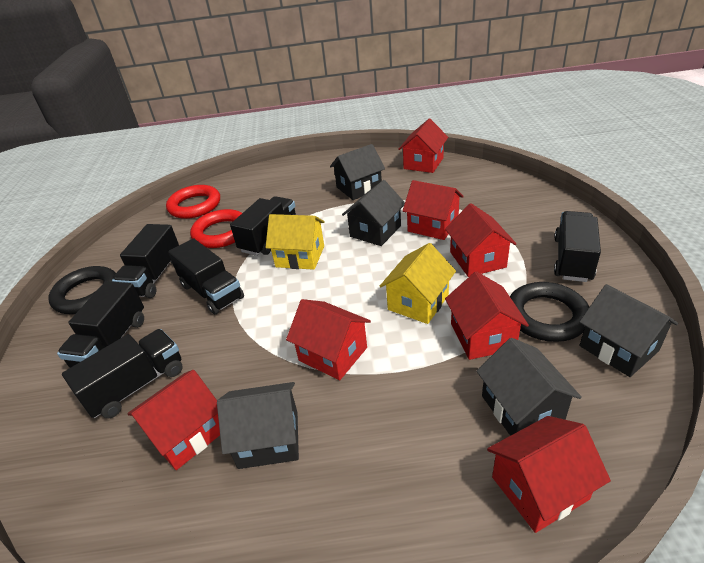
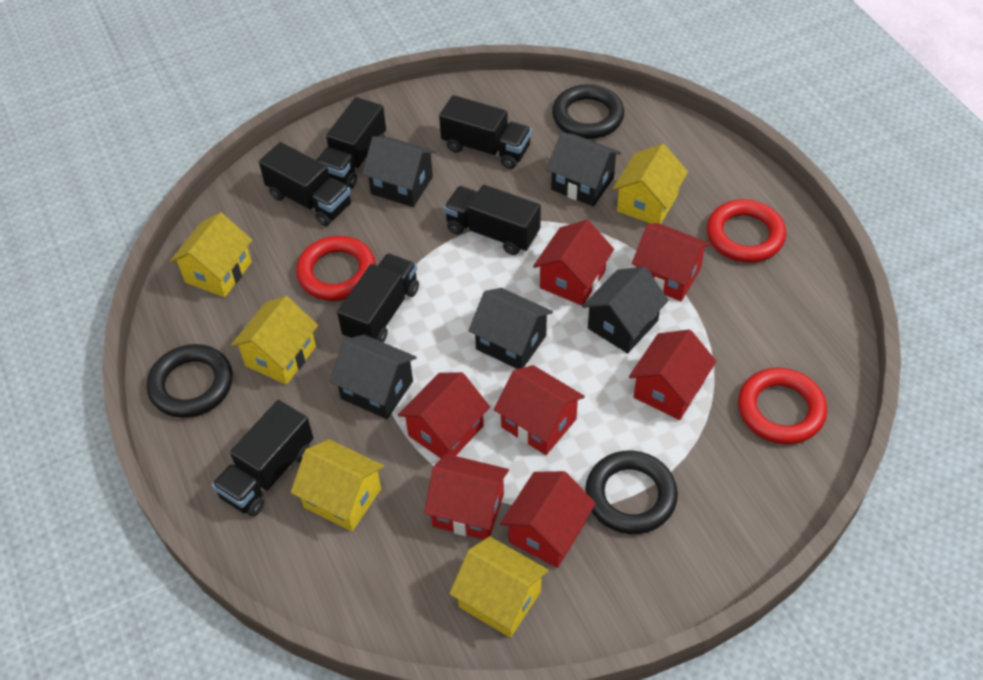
black ring: [48,266,116,314] [510,282,589,342] = 2 -> [147,344,233,418] [552,84,624,139] [585,450,678,534] = 3
red ring: [166,185,220,219] [190,209,242,248] = 2 -> [296,236,376,301] [707,200,786,263] [738,368,827,445] = 3
yellow house: [266,214,325,270] [380,243,456,324] = 2 -> [170,212,252,297] [231,296,318,385] [291,439,384,532] [450,536,549,638] [612,144,688,224] = 5

